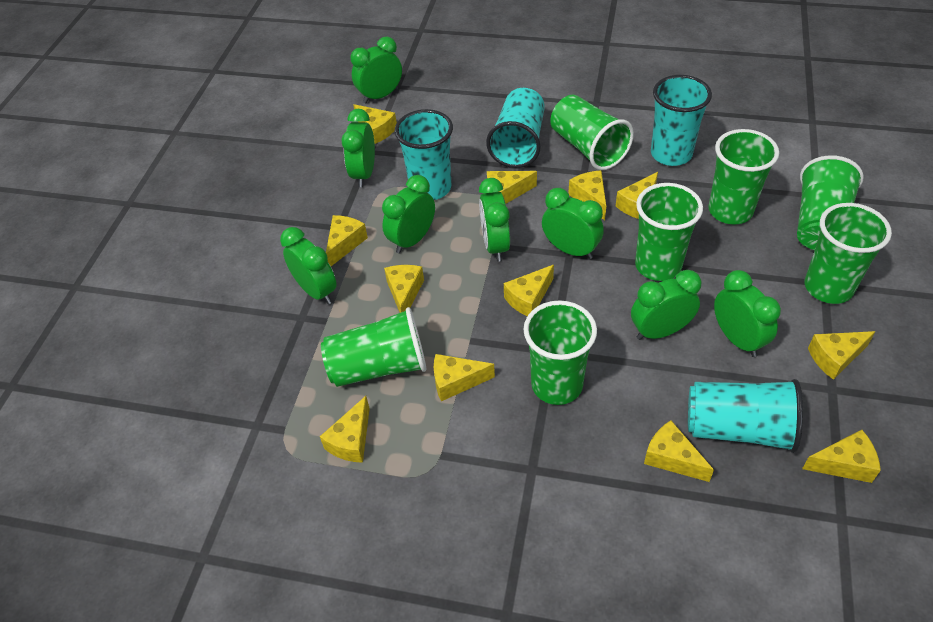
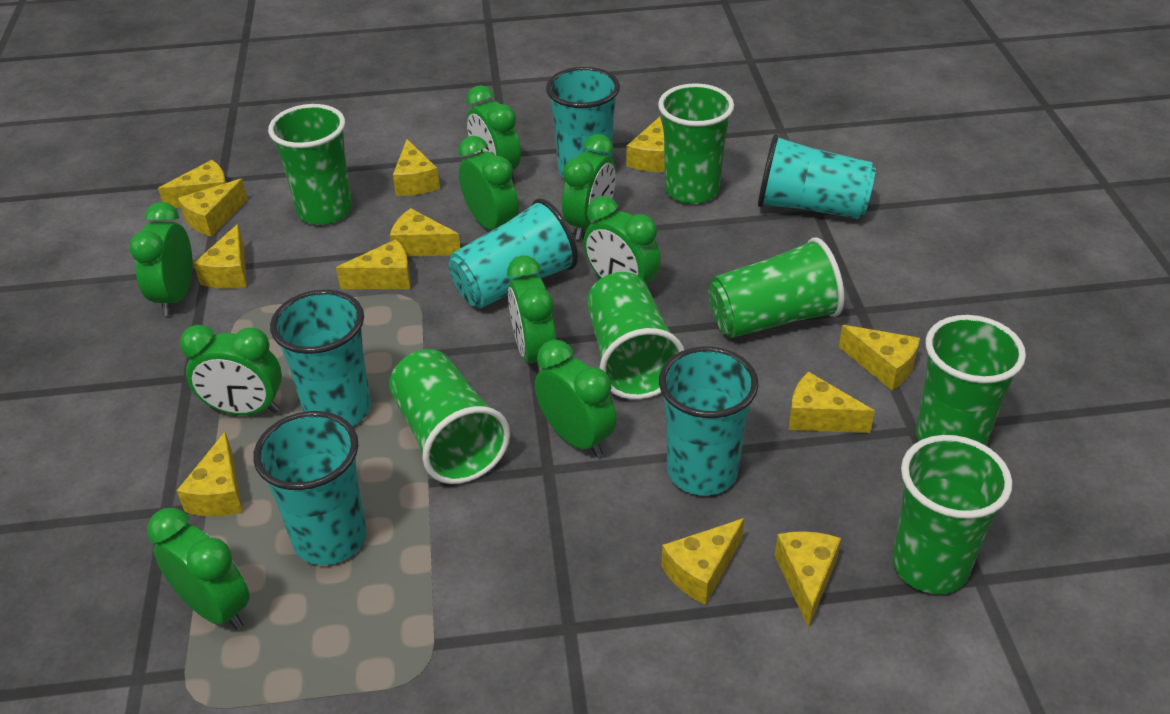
green clock: [280,227,337,304] [341,109,375,187] [350,36,402,103] [382,175,435,254] [479,178,510,262] [542,188,604,259] [631,270,701,340] [714,270,781,357] = 8 -> [129,202,192,315] [147,508,250,630] [180,325,282,415] [458,136,518,230] [466,85,521,170] [507,256,556,373] [535,340,617,457] [562,134,616,240] [584,196,661,284] = 9
turquoise cup: [395,109,453,200] [486,88,545,168] [651,75,712,166] [688,379,803,453] = 4 -> [253,411,367,565] [270,290,371,426] [449,198,578,308] [546,67,620,178] [659,347,759,495] [758,134,876,219] = 6

